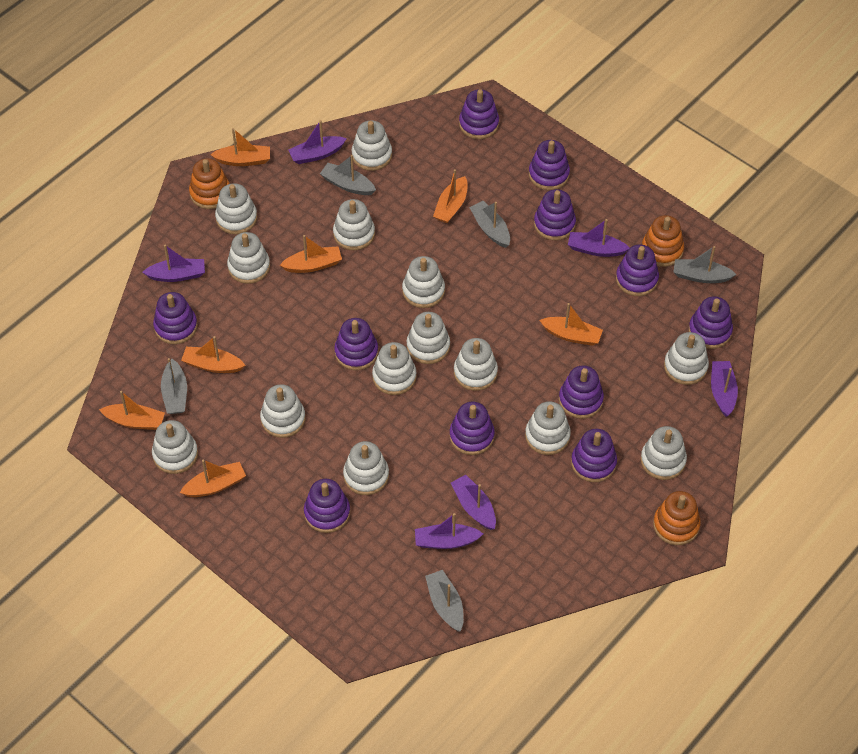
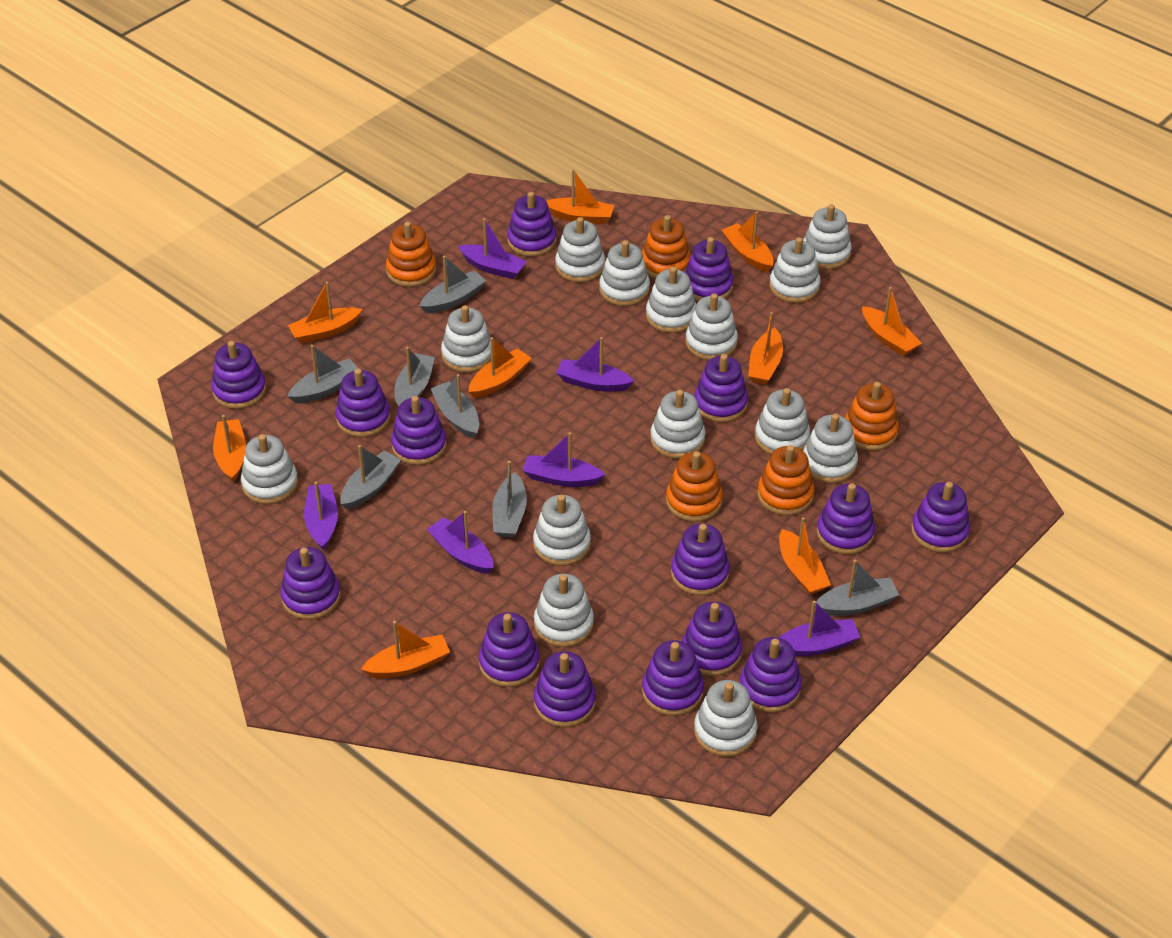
grey boat: [161,358,187,414] [320,155,376,195] [425,570,464,632] [469,201,510,248] [673,246,737,283] = 5 -> [287,345,359,403] [340,445,401,510] [395,347,435,406] [420,255,486,313] [431,374,479,438] [492,461,527,538] [815,560,899,616] = 7
orange boat: [99,391,165,430] [180,460,246,497] [181,336,246,373] [210,128,270,166] [280,235,342,273] [433,169,468,223] [539,303,603,346] = 7 -> [213,415,246,482] [288,282,363,343] [361,621,450,678] [468,337,532,398] [546,169,614,224] [722,211,774,272] [748,312,783,385] [779,517,831,595] [862,287,922,356] = 9
orange stacking toy: [189,158,230,209] [642,215,684,267] [653,491,701,545] = 3 -> [386,222,436,287] [642,215,691,279] [666,451,723,522] [757,445,814,516] [845,382,899,451] = 5
purple stacking toy: [153,292,198,344] [304,479,350,533] [334,318,378,370] [449,402,495,455] [459,89,499,139] [529,140,570,190] [534,189,576,240] [559,365,604,419] [571,429,617,482] [616,244,659,296] [689,296,733,349] = 11 -> [211,341,266,409] [280,547,341,620] [335,369,390,437] [391,396,447,465] [479,612,540,687] [507,192,557,257] [534,651,596,727] [642,640,704,716] [671,524,730,596] [682,602,742,676] [685,237,734,301] [694,354,748,422] [740,637,802,713] [817,483,875,555] [911,482,970,553] = 15

